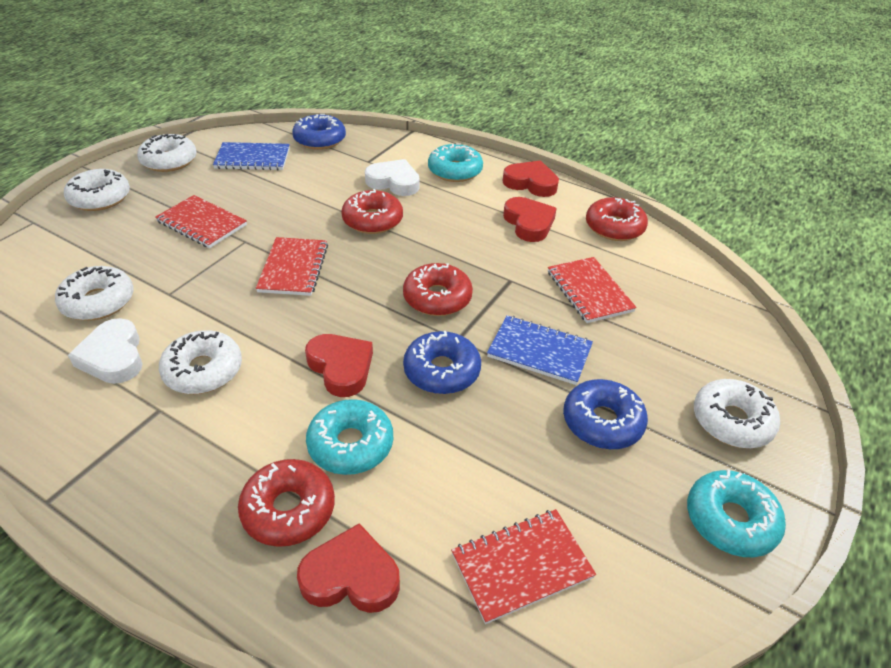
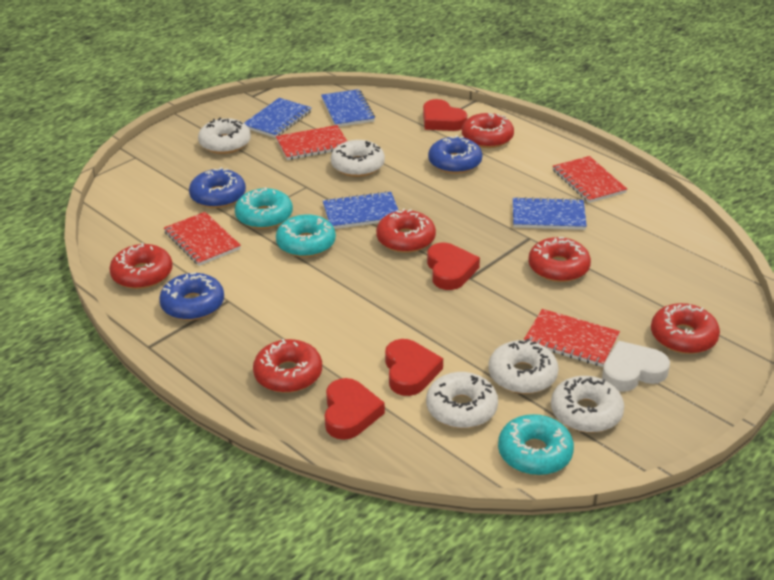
blue notebook: [213,142,290,170] [487,315,593,385] = 2 -> [244,98,312,138] [321,89,375,127] [323,191,399,229] [513,197,587,230] = 4
red donut: [238,459,335,547] [341,189,403,234] [403,263,473,316] [586,197,648,241] = 4 -> [109,243,173,289] [253,339,322,393] [376,208,436,253] [462,113,514,148] [528,237,591,282] [651,303,720,354] = 6
white heart: [68,318,143,384] [365,159,420,196] = 2 -> [602,341,670,392] = 1

